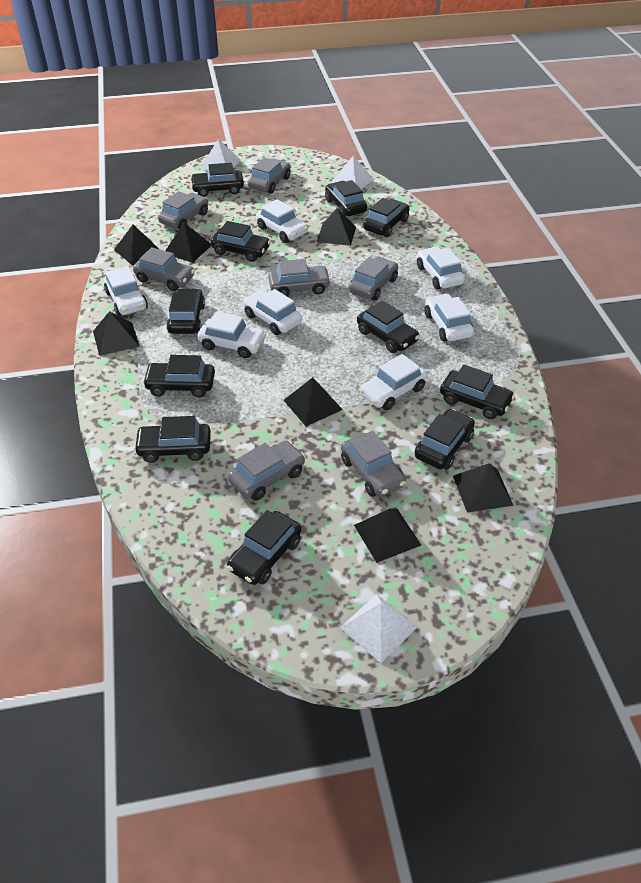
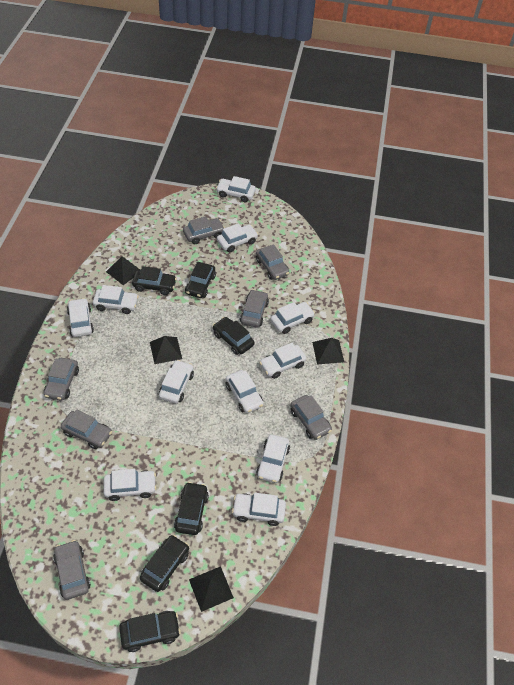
black car: [134,416,211,463] [143,355,215,397] [166,288,205,334] [190,163,244,197] [211,221,271,262] [227,510,302,585] [325,180,367,216] [357,300,420,353] [363,198,410,237] [415,409,475,470] [440,365,515,419] = 11 -> [119,611,181,652] [132,266,177,295] [140,535,189,592] [174,482,209,535] [185,262,216,298] [213,317,254,355] = 6
black pyramid: [93,311,140,356] [114,224,159,265] [165,222,211,263] [284,377,343,426] [317,208,356,246] [354,508,421,563] [453,463,514,512] = 7 -> [106,256,140,285] [150,336,182,364] [189,566,234,612] [312,338,344,364] = 4
white car: [104,266,148,316] [198,311,266,358] [243,289,302,335] [256,199,308,243] [360,354,427,410] [417,246,465,289] [424,294,474,342] = 7 -> [67,298,94,337] [93,285,139,314] [103,469,157,501] [159,360,194,403] [216,176,256,202] [217,223,258,252] [226,370,264,413] [232,493,286,526] [256,434,290,483] [259,343,307,379] [270,302,315,334] = 11
white pyramid: [201,139,241,171] [331,156,374,189] [340,594,417,663] = 3 -> none = 0

